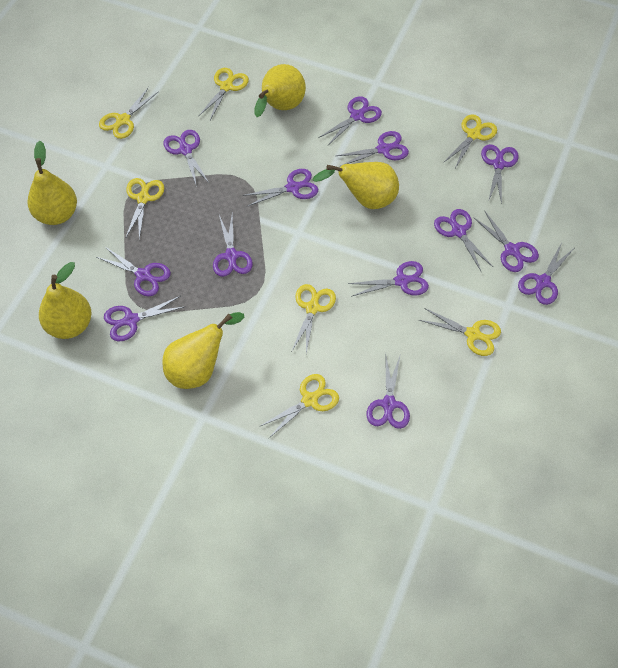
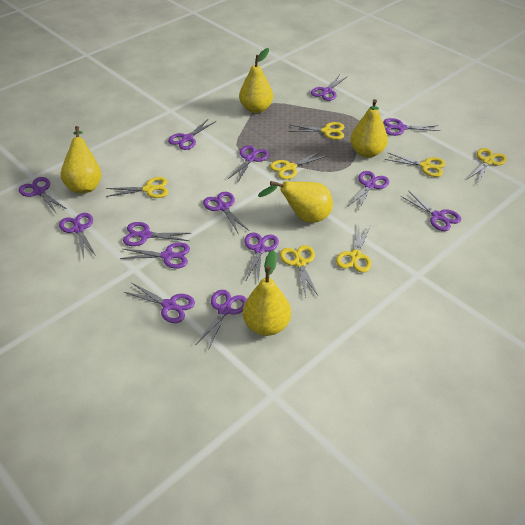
purple scissors: [97,246,171,296] [104,296,186,341] [164,130,209,187] [213,214,253,277] [243,169,318,206] [318,96,382,145] [336,131,409,167] [348,261,429,297] [367,356,410,429] [434,209,493,271] [473,210,539,272] [481,144,519,204] [518,242,573,305] = 13 -> [19,177,67,214] [59,213,96,259] [120,242,190,268] [123,222,191,246] [124,283,195,323] [168,119,216,150] [196,290,247,350] [203,192,249,233] [227,145,269,183] [244,233,279,282] [311,74,348,101] [347,171,389,210] [383,118,440,136] [401,191,461,231] = 14

